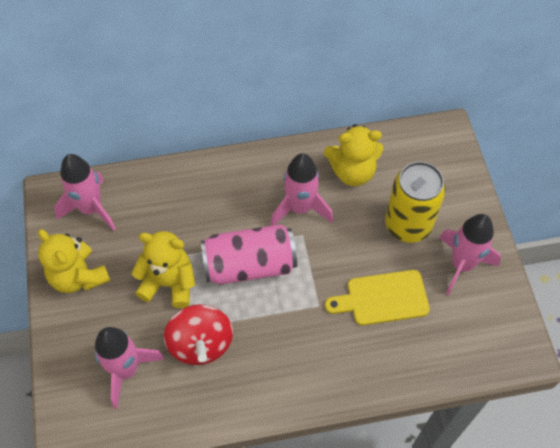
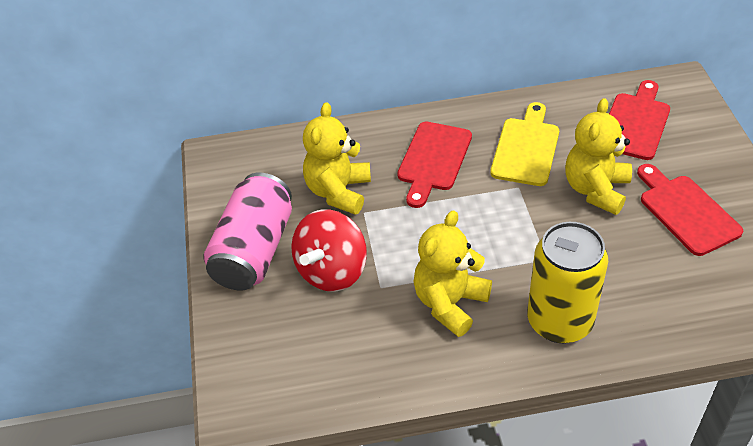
pink rocket: [54,154,116,231] [95,327,164,409] [270,153,333,226] [439,214,501,295] = 4 -> none = 0
red cutting board: none = 0 -> [397,122,472,208] [609,80,670,160] [637,164,743,256] = 3

